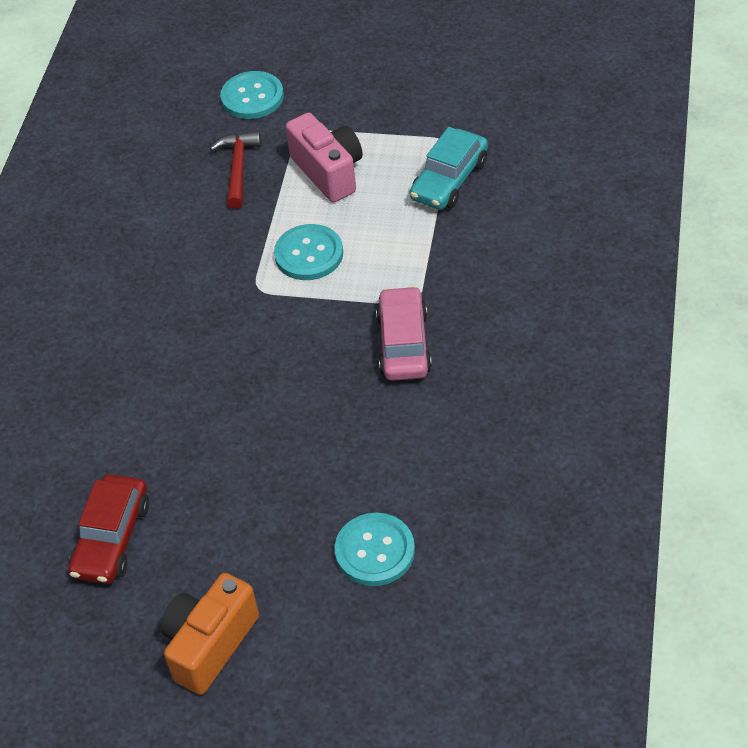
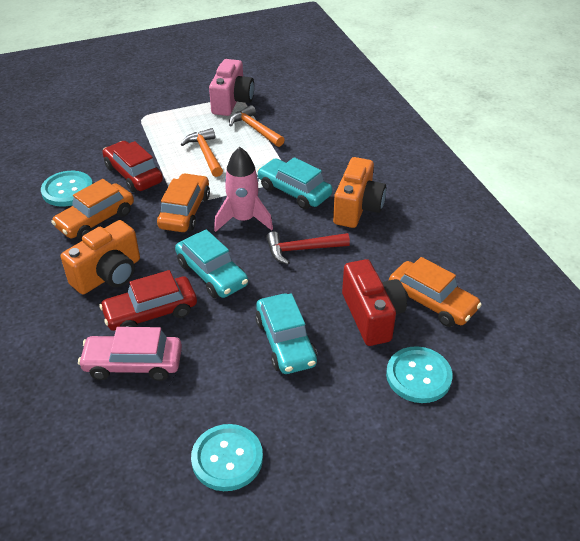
orange camera: [161,573,259,695] = 1 -> [61,220,140,294] [333,157,386,228] = 2
orange car: none = 0 -> [51,179,134,240] [157,173,210,232] [389,257,482,327] = 3
orange hammer: none = 0 -> [180,128,223,177] [229,105,285,147] = 2
pink rocket: none = 0 -> [214,147,273,232] = 1
red camera: none = 0 -> [342,259,407,346] = 1
red car: [69,474,149,584] = 1 -> [99,270,197,331] [102,141,163,192] = 2
turquoise car: [410,127,488,210] = 1 -> [175,229,248,298] [255,293,317,374] [257,157,333,209] = 3

